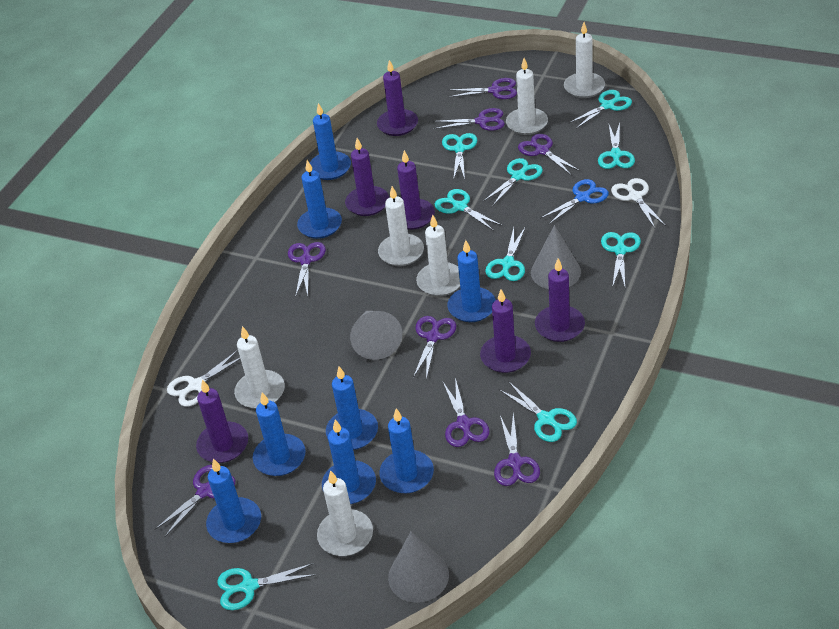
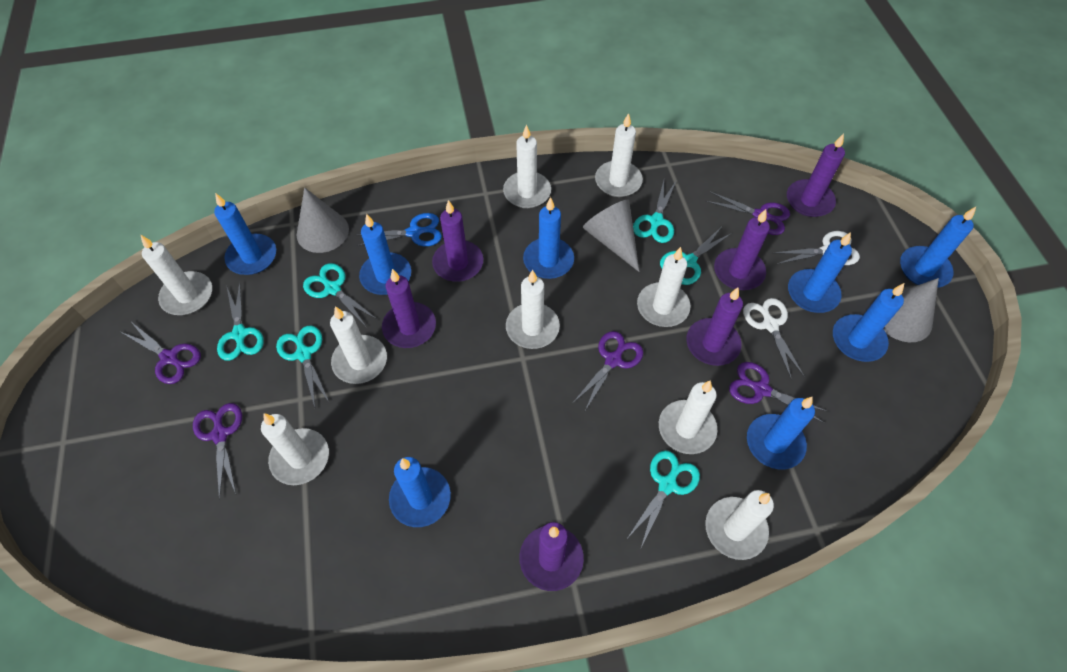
purple scissors: [154,465,235,537] [288,242,326,298] [413,316,456,380] [433,108,505,131] [443,378,490,447] [448,78,517,99] [494,413,540,486] [518,134,580,176] = 8 -> [121,322,201,384] [193,403,242,500] [572,331,643,411] [705,191,790,235] [729,362,829,423] = 5
turquoise scissors: [217,563,316,610] [435,189,502,231] [442,133,477,180] [484,158,543,206] [485,226,526,281] [499,381,577,442] [568,90,632,129] [598,122,635,169] [601,232,641,288] = 9 -> [217,282,264,361] [276,326,329,407] [303,263,378,328] [626,451,700,547] [633,181,676,243] [660,228,732,285] = 6
white candle: [234,326,285,409] [317,470,373,556] [378,186,424,266] [416,215,460,296] [506,58,548,135] [564,22,605,98] = 6 -> [141,235,212,315] [261,413,329,485] [330,306,387,384] [503,124,551,208] [506,270,560,349] [595,113,643,197] [637,247,690,327] [659,380,717,454] [705,490,774,560] = 9

